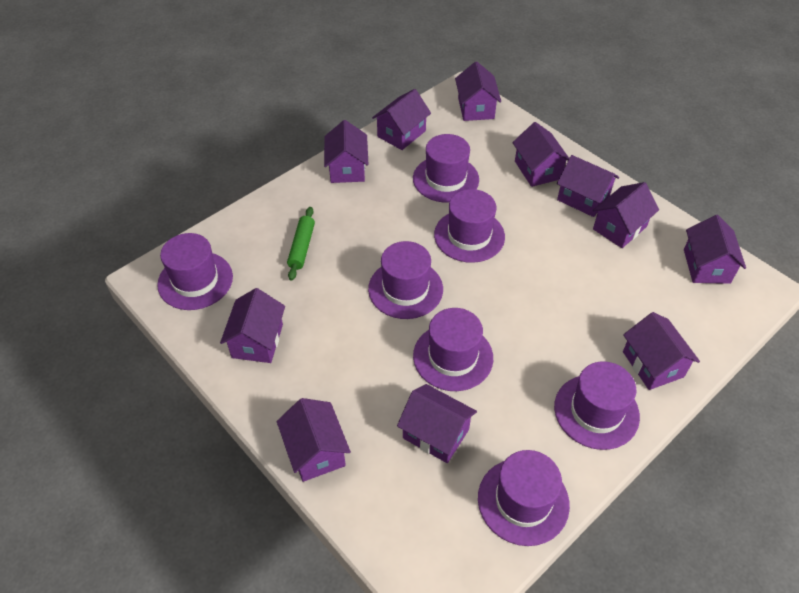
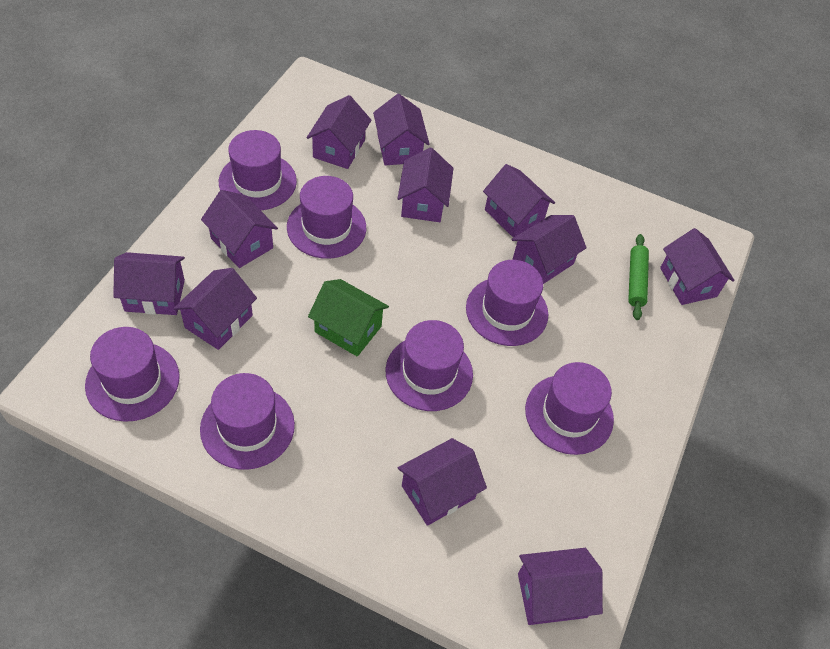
green house: none = 0 -> [308,279,389,357] = 1

